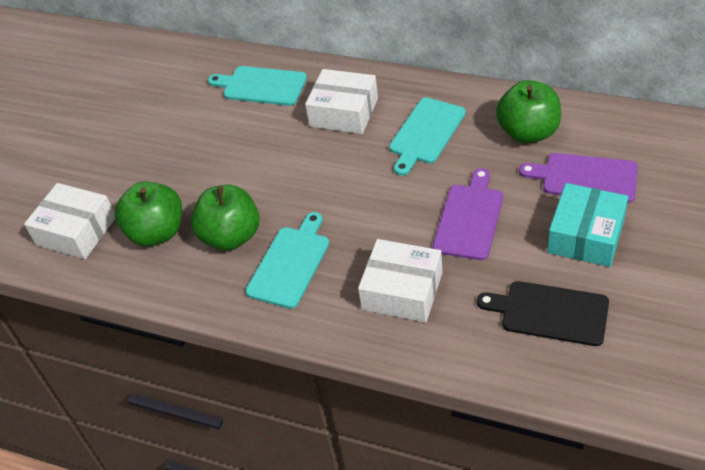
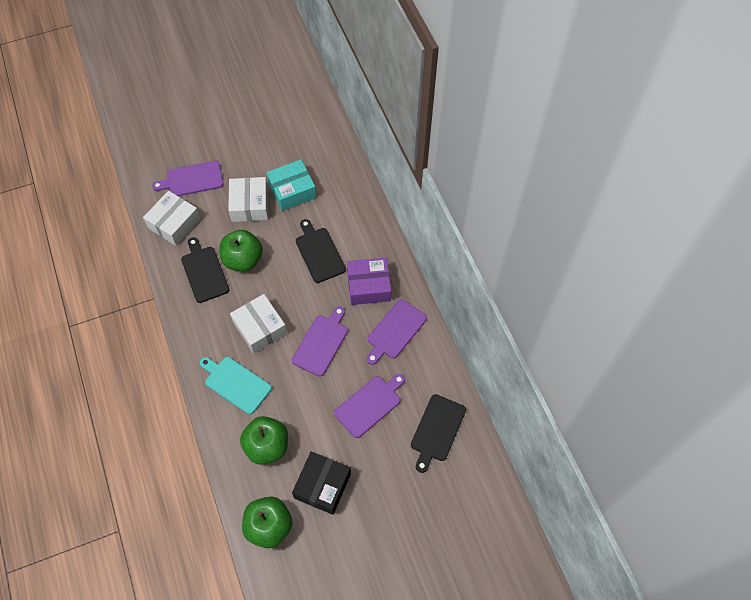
black box: none = 0 -> [292,452,351,515] = 1
black cutting board: [477,281,609,346] = 1 -> [181,237,229,303] [296,219,346,283] [411,394,466,473] = 3
purple box: none = 0 -> [347,258,391,305] = 1
purple cutting board: [433,168,503,260] [519,153,638,203] = 2 -> [152,161,223,196] [292,306,348,377] [334,374,405,438] [367,299,427,365] = 4
turquoise cutting board: [208,66,307,106] [245,212,329,309] [389,98,466,176] = 3 -> [199,357,272,415] = 1

